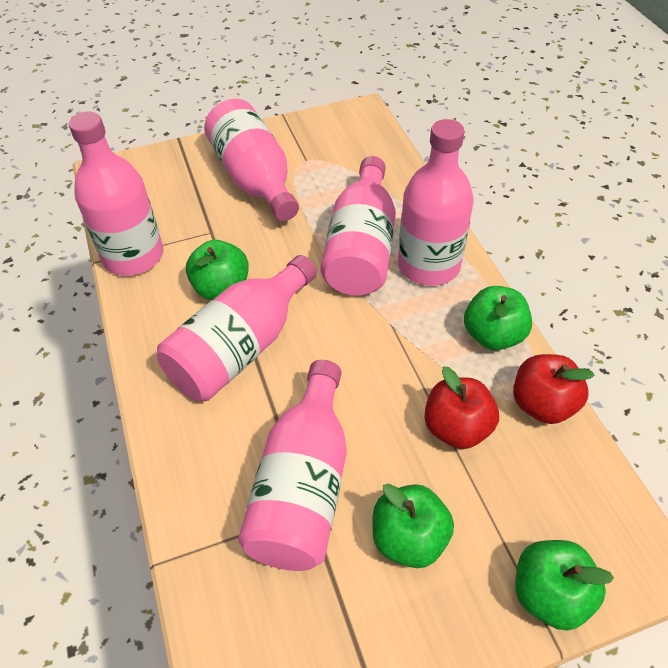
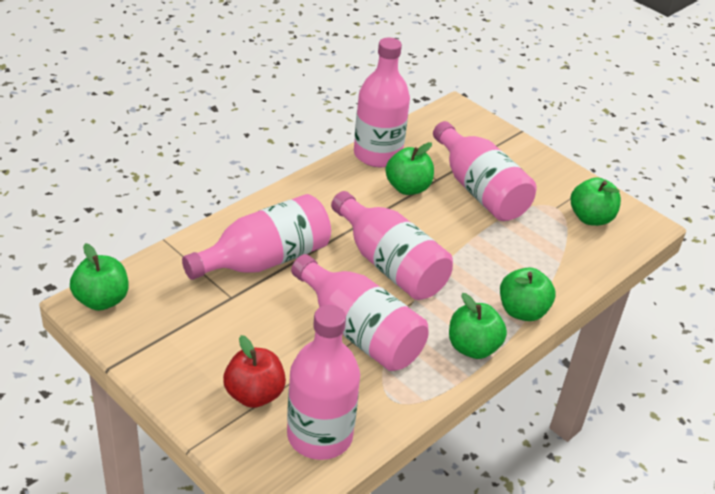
green apple: [186,240,249,300] [372,484,454,568] [464,286,532,350] [515,540,614,630] = 4 -> [70,243,129,311] [385,142,434,195] [449,293,507,359] [500,268,555,321] [571,177,621,226] = 5
red apple: [424,367,499,449] [513,354,595,424] = 2 -> [223,335,286,408] = 1

